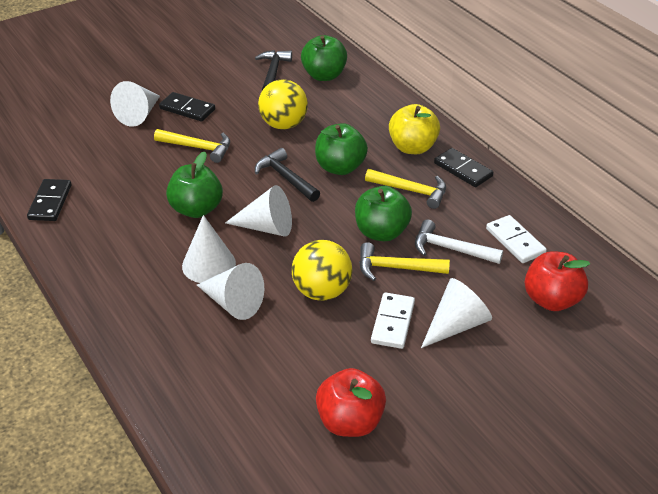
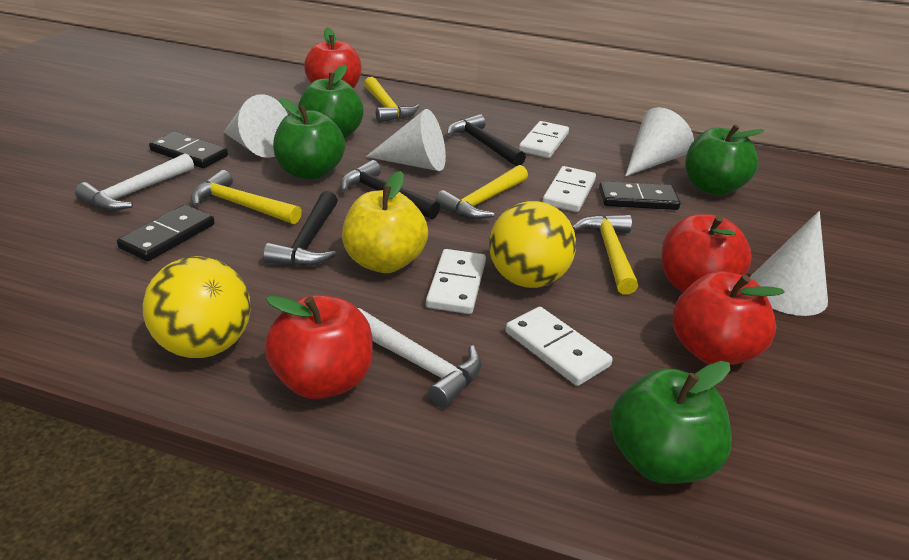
black hammer: [255,50,292,90] [255,148,320,202] = 2 -> [263,191,338,267] [340,160,440,219] [447,114,526,166] = 3
red apple: [316,368,386,437] [525,251,590,311] = 2 -> [265,295,373,399] [304,27,362,89] [662,214,752,292] [673,271,785,365] = 4
white cone: [110,81,160,127] [182,215,236,283] [197,263,264,320] [225,185,292,237] [421,278,492,348] = 5 -> [224,94,288,158] [366,109,446,171] [625,107,694,177] [749,211,828,316] = 4
white domino: [371,292,415,349] [486,215,547,263] = 2 -> [426,249,486,314] [506,307,613,386] [519,121,569,158] [543,166,596,212] = 4
white hammer: [415,219,503,264] = 1 -> [75,153,194,211] [358,308,482,408] = 2
yellow hammer: [154,129,230,163] [359,242,450,281] [365,169,446,209] = 3 -> [191,170,302,224] [364,77,420,123] [435,165,528,219] [573,214,638,295] = 4

